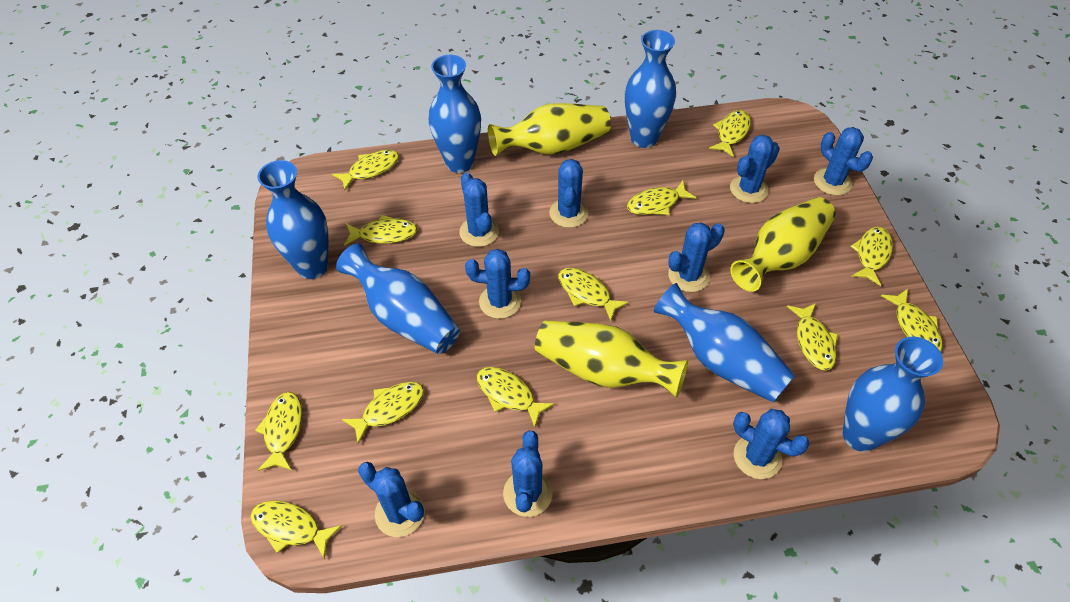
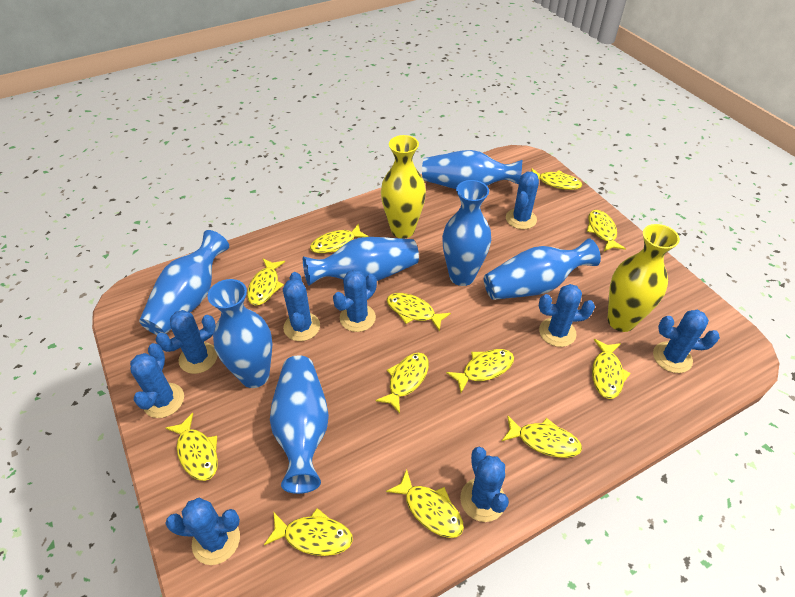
blue vase: [258,160,328,279] [336,244,460,354] [429,55,481,173] [625,30,676,148] [654,283,795,402] [842,337,943,452] = 6 -> [139,230,229,335] [207,279,272,388] [270,355,329,494] [303,237,419,286] [422,150,522,189] [442,180,491,286] [484,238,601,300] = 7
yellow vase: [488,103,611,156] [535,320,688,398] [730,197,836,292] = 3 -> [381,135,426,239] [608,224,680,332] = 2

